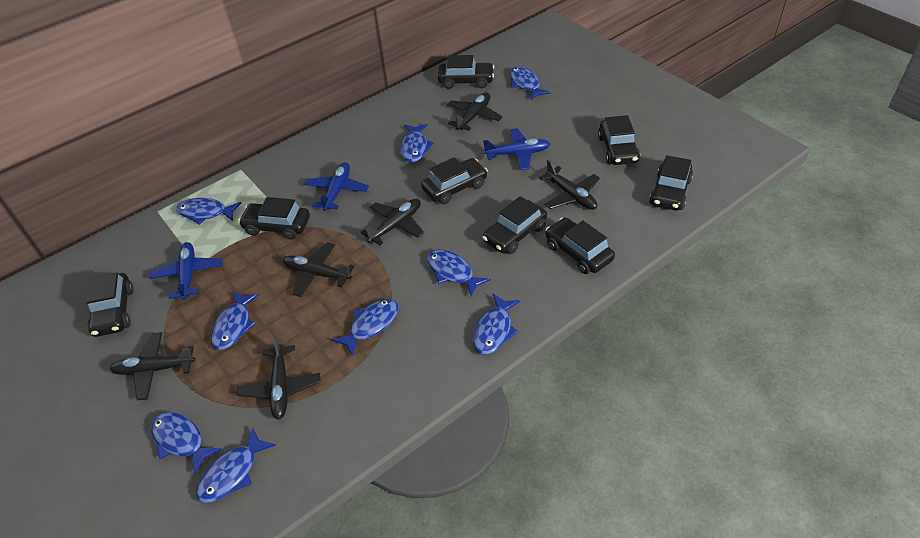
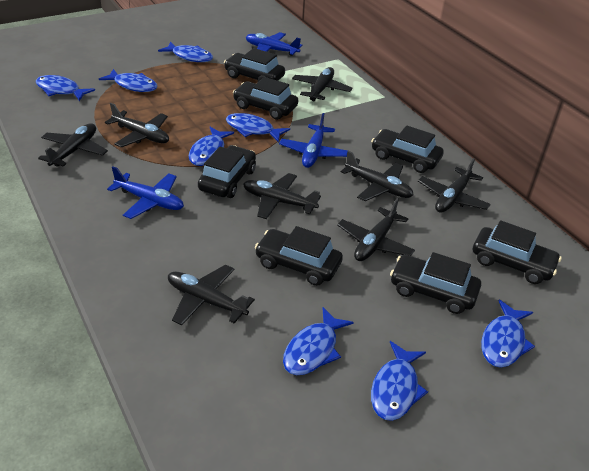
black car: [86,273,134,337] [238,197,310,239] [421,157,488,204] [438,55,494,89] [482,196,547,254] [545,217,615,274] [598,115,640,165] [649,155,693,211] = 8 -> [198,145,256,198] [224,48,285,82] [233,77,298,120] [255,226,343,286] [371,125,444,173] [390,252,481,314] [473,220,561,284] = 7
black plane: [109,332,195,400] [237,335,320,420] [283,242,355,297] [361,199,424,245] [447,92,502,131] [539,160,600,210] = 6 -> [38,123,108,167] [105,103,169,147] [168,264,255,326] [243,173,321,219] [292,67,353,101] [337,198,415,261] [341,151,413,201] [418,158,491,213] = 8
blue fish: [151,412,222,475] [176,198,241,225] [196,427,276,503] [210,291,260,350] [332,299,398,357] [400,124,434,163] [427,249,491,297] [473,293,521,355] [510,66,551,100] = 9 -> [36,75,95,101] [99,69,158,92] [158,42,213,62] [189,127,234,166] [226,113,290,143] [283,307,354,375] [371,341,428,421] [481,300,535,368] = 8

